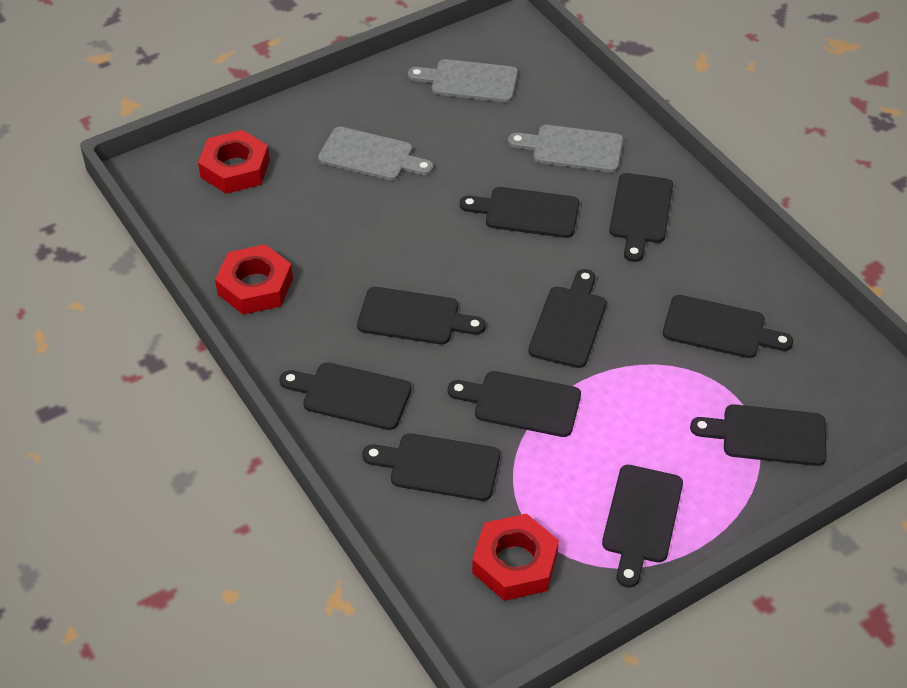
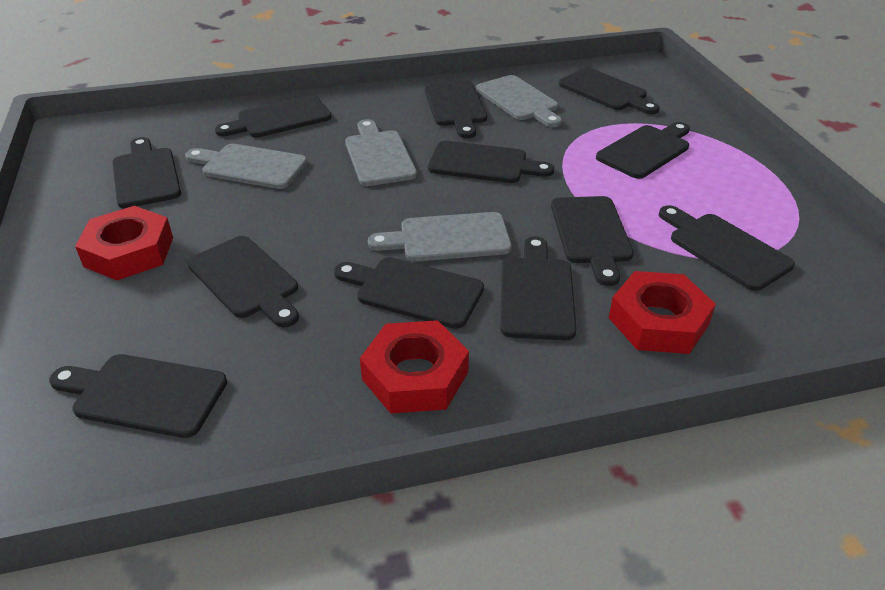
black cutting board: [279,362,412,430] [357,287,486,345] [362,433,500,501] [448,371,581,437] [460,187,579,238] [528,269,606,368] [602,465,683,588] [609,173,673,262] [663,295,793,358] [690,404,827,466] = 10 -> [49,354,227,438] [112,137,181,208] [187,236,299,328] [215,95,332,138] [334,257,484,329] [425,81,487,138] [428,141,554,183] [500,236,576,340] [551,196,633,286] [559,68,659,114] [596,122,690,179] [659,205,795,291] = 12
grey cutting board: [318,127,434,180] [408,59,518,102] [508,125,623,172] = 3 -> [185,144,307,189] [345,119,417,186] [368,212,512,261] [476,75,562,127] = 4

